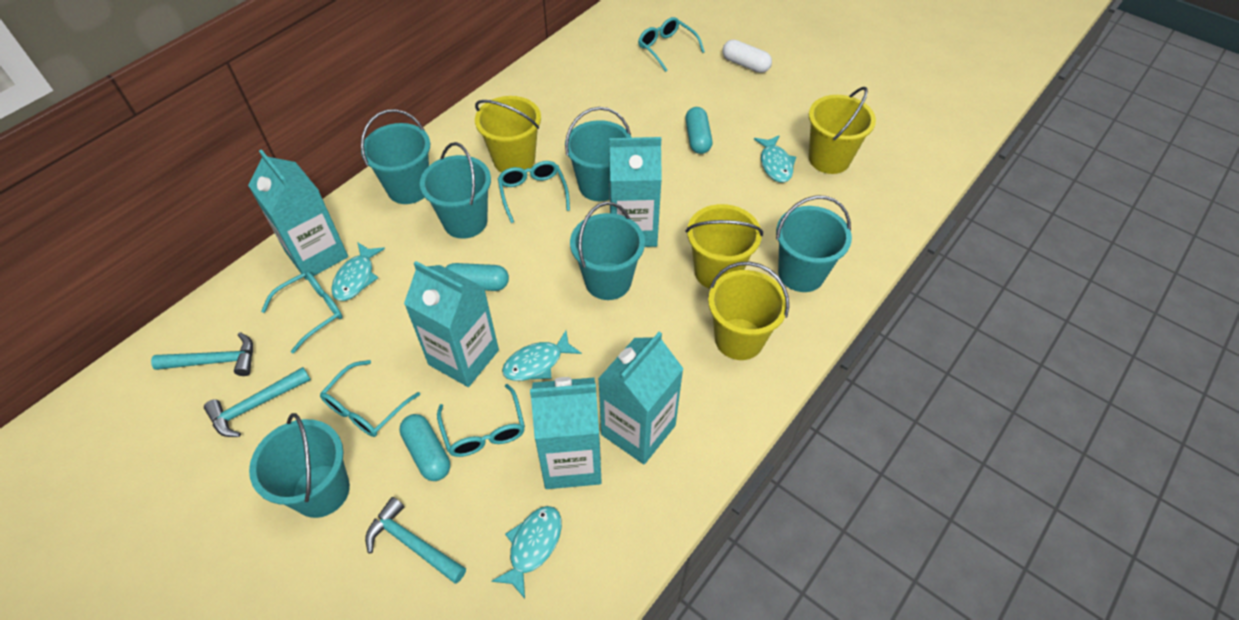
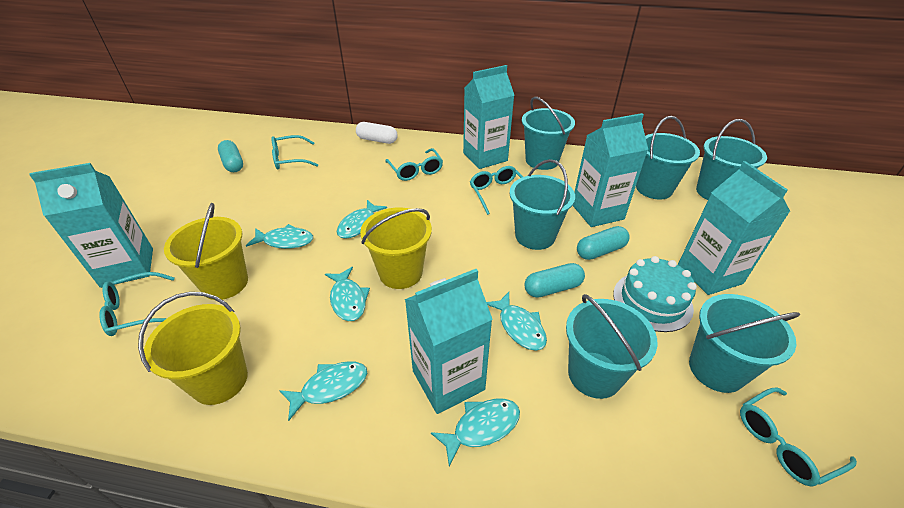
turquoise cake: none = 0 -> [613,256,697,332] = 1
turquoise fish: [331,242,385,301] [491,506,562,599] [502,331,582,381] [754,135,796,183] = 4 -> [246,224,313,249] [279,361,367,421] [325,267,370,321] [337,200,387,239] [431,399,520,467] [486,292,547,351] = 6
turquoise hammer: [151,332,253,376] [204,367,311,437] [365,497,466,584] = 3 -> none = 0
yellow bucket: [475,96,541,173] [686,204,763,289] [708,262,789,360] [809,87,876,174] = 4 -> [138,292,248,405] [164,203,248,300] [360,207,432,289] = 3

